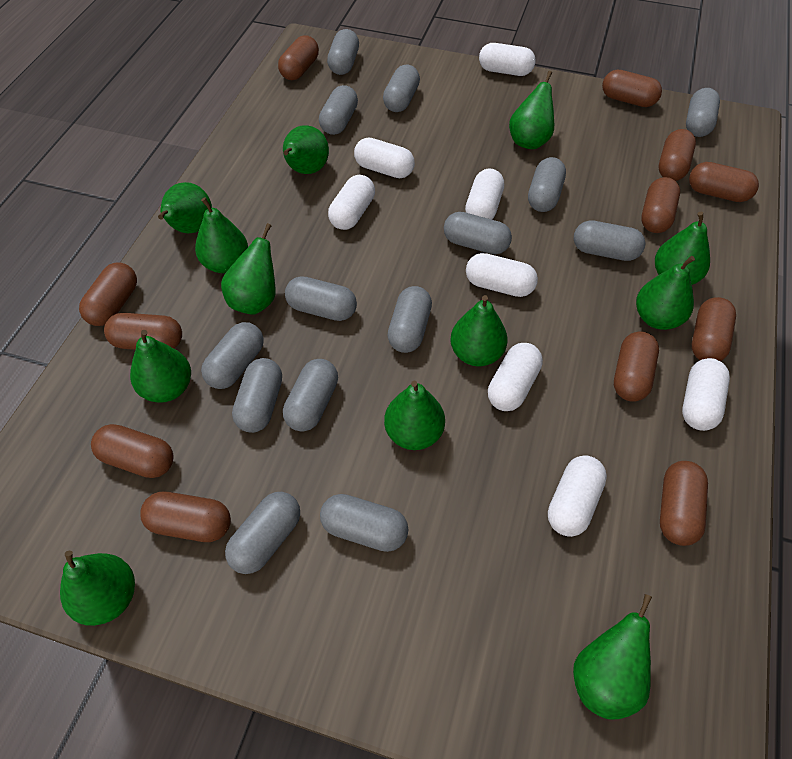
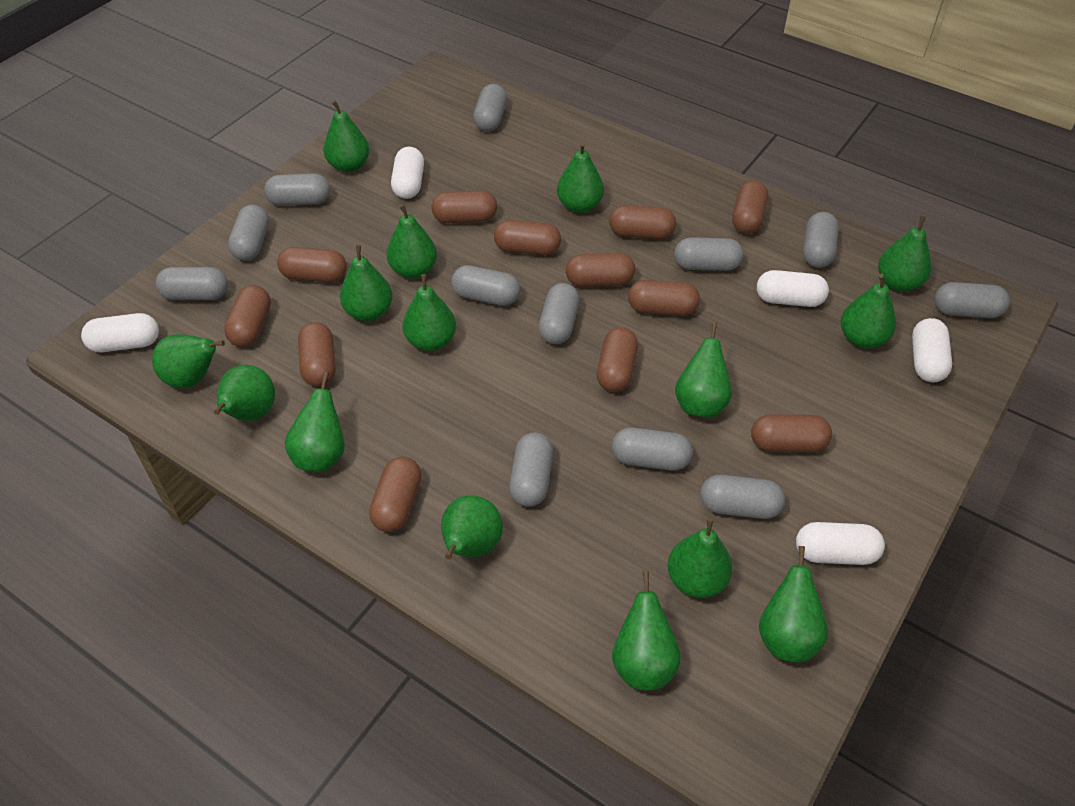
green pear: [60,551,135,626] [130,330,191,403] [158,182,212,233] [195,197,248,273] [221,223,276,315] [283,125,329,174] [384,381,445,450] [450,295,508,366] [509,71,554,149] [573,594,652,720] [636,256,695,330] [655,212,710,285] = 12 -> [152,334,225,388] [214,365,275,421] [285,372,345,472] [323,101,369,172] [340,245,393,321] [387,204,437,278] [403,274,456,351] [441,495,503,560] [557,142,604,213] [612,571,681,691] [668,518,733,598] [675,322,732,418] [759,546,828,662] [841,274,896,348] [878,216,931,292] = 15
grey capsule: [201,322,264,389] [225,492,300,574] [232,358,282,433] [283,359,338,432] [285,276,357,321] [319,85,358,135] [320,494,408,552] [327,29,359,75] [383,65,420,112] [387,286,432,353] [444,212,512,254] [528,157,566,212] [574,220,645,261] [686,88,720,137] = 14 -> [155,267,228,300] [228,204,269,261] [264,173,330,206] [451,265,520,306] [473,84,507,131] [509,433,553,507] [539,283,580,344] [612,427,693,471] [674,237,744,271] [700,475,785,519] [803,212,839,268] [934,282,1010,318] = 12
white capsule: [328,175,375,230] [354,137,415,178] [465,169,504,220] [466,253,538,297] [479,43,536,76] [488,343,543,411] [548,455,607,537] [682,358,730,431] = 8 -> [81,313,159,352] [391,147,424,199] [757,270,829,307] [796,522,885,565] [912,318,952,382] = 5

